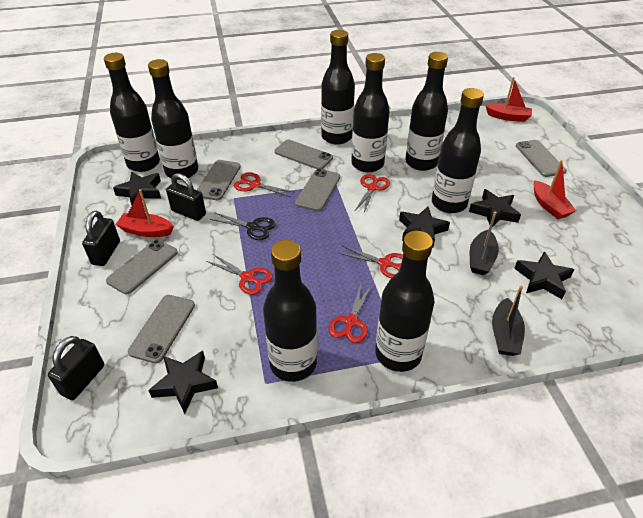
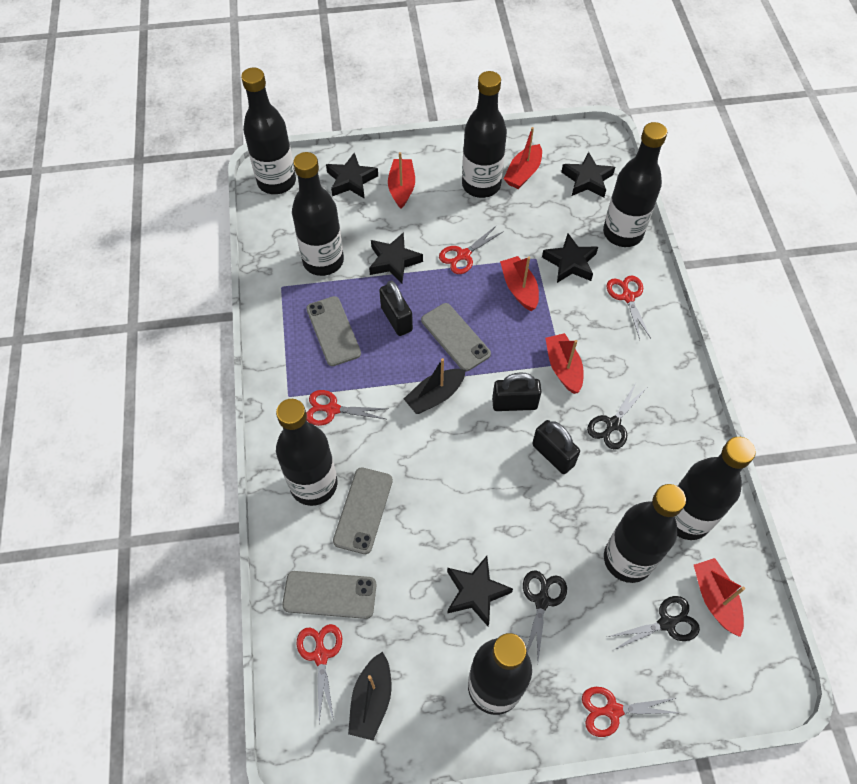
black scissors: [210,212,276,240] = 1 -> [523,570,567,661] [587,381,646,449] [607,596,700,650] = 3
grey phone: [106,240,178,294] [128,295,195,363] [197,160,241,200] [274,140,333,169] [295,169,340,211] [516,140,567,177] = 6 -> [282,571,376,619] [306,296,361,366] [333,467,393,554] [421,303,491,371] = 4
red boat: [115,189,174,237] [486,77,532,122] [533,160,576,219] = 3 -> [388,152,415,209] [500,256,539,311] [504,127,542,189] [545,333,584,394] [694,558,745,637] = 5

